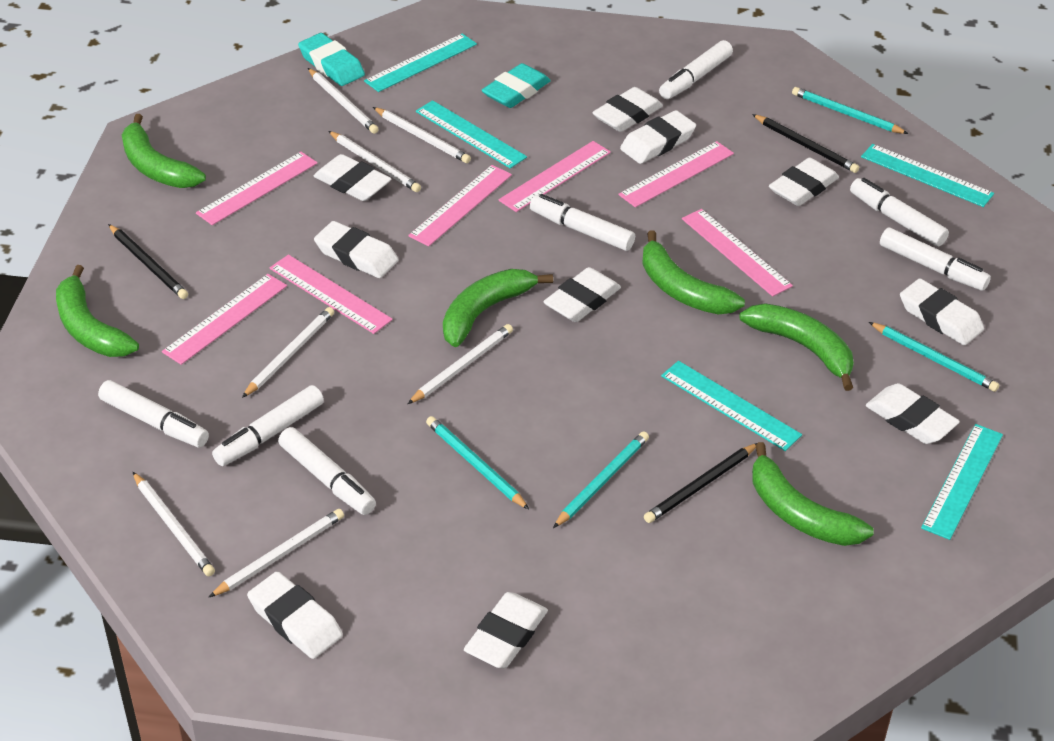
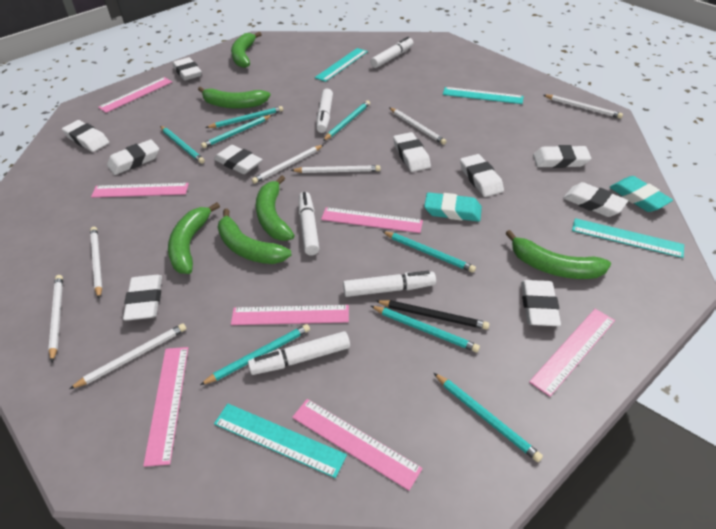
black pencil: [108,224,188,299] [644,443,757,523] [752,114,859,173] = 3 -> [376,300,489,330] = 1
turquoise pencil: [426,416,529,509] [553,431,649,528] [792,87,909,134] [869,322,999,392] = 4 -> [160,126,205,164] [200,324,310,385] [201,115,272,148] [205,106,283,128] [323,100,370,141] [371,306,480,352] [382,231,476,273] [434,373,543,462] = 8
turquoise ruler: [364,33,477,92] [416,100,527,168] [661,361,802,451] [861,144,994,207] [921,424,1003,540] = 5 -> [214,404,347,478] [315,48,368,82] [443,87,524,104] [572,218,684,258] = 4
white marker: [98,380,209,448] [212,385,324,466] [278,427,376,515] [530,194,635,251] [659,40,733,99] [850,178,949,246] [880,228,991,291] = 7 -> [248,331,350,375] [299,192,319,255] [316,89,333,133] [343,271,436,297] [370,37,414,68] = 5

